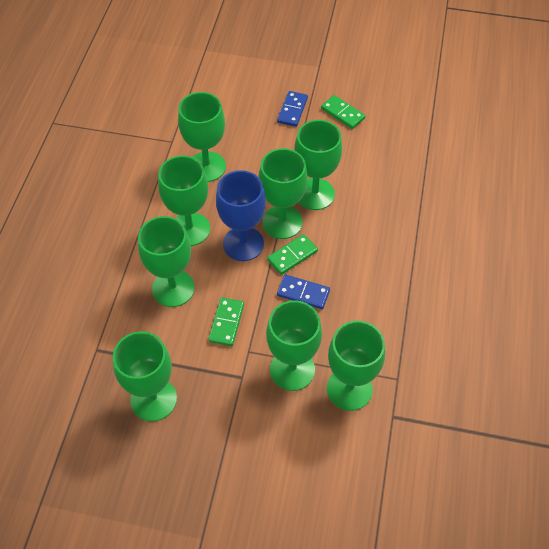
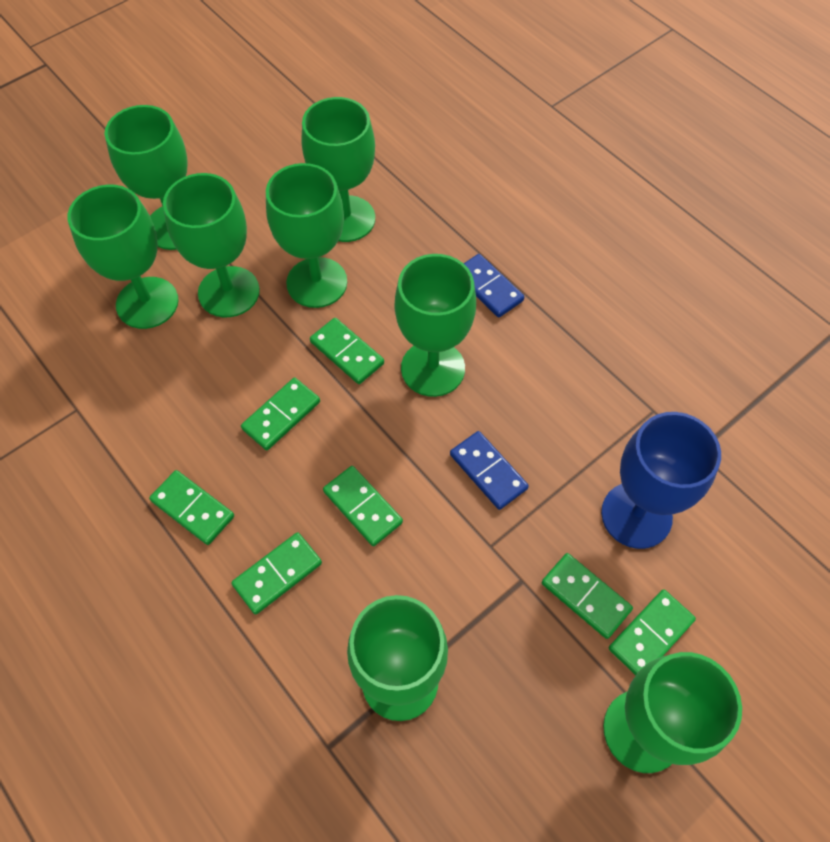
green domino: [209,297,244,346] [267,234,318,275] [321,95,365,129] = 3 -> [149,470,234,545] [231,532,322,615] [241,378,320,450] [310,318,384,384] [323,466,403,546] [542,553,633,639] [609,590,696,675] = 7

